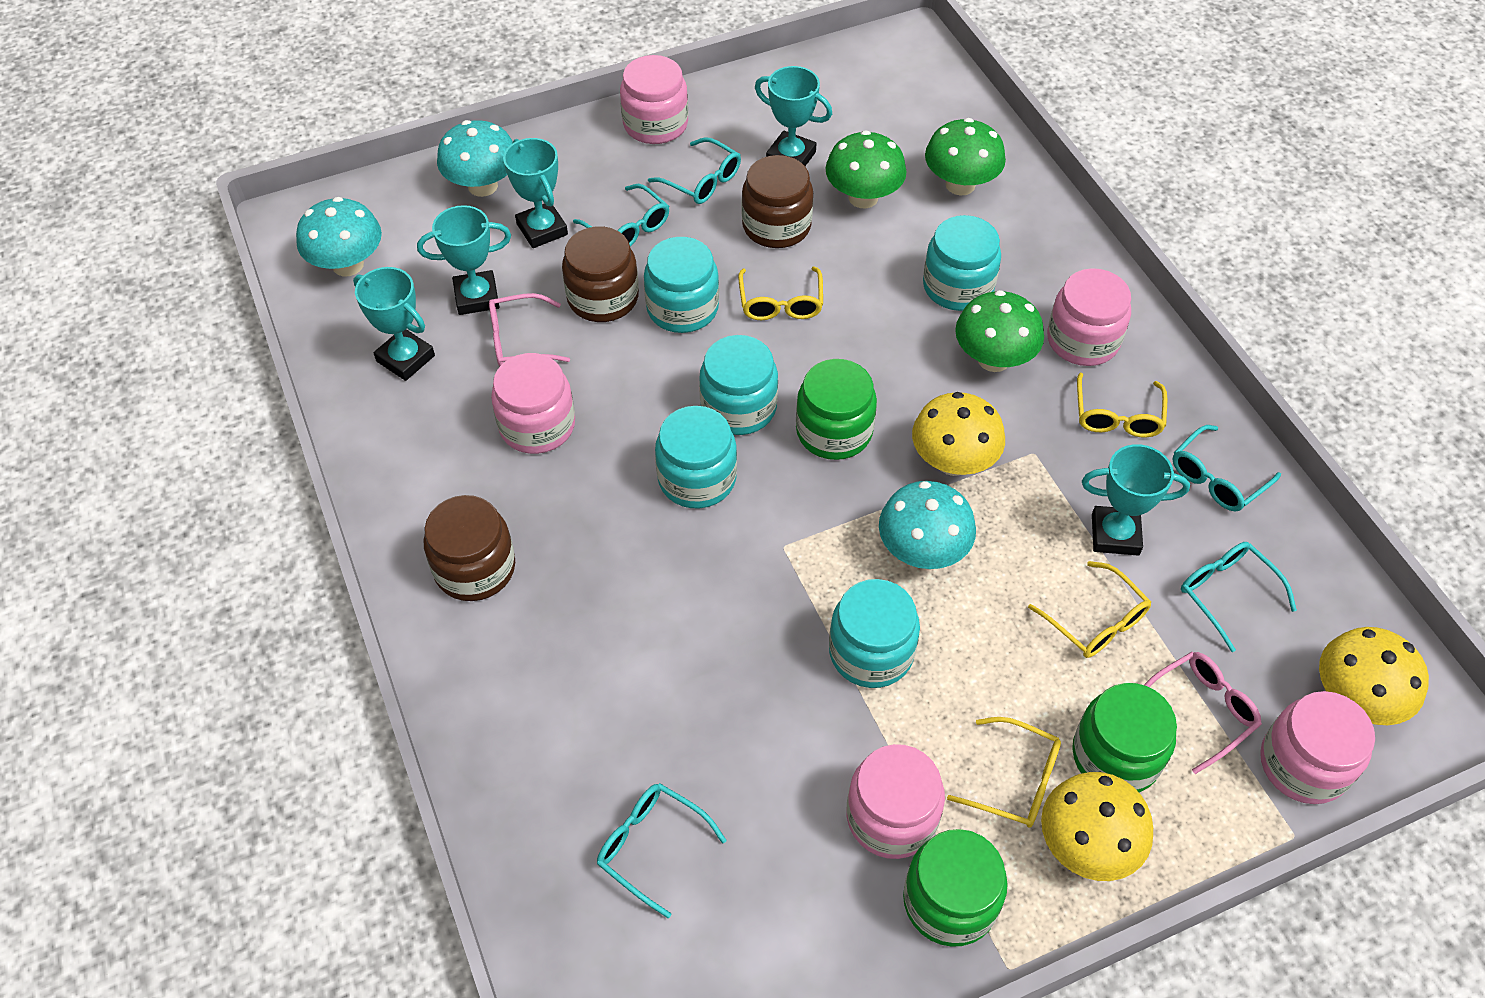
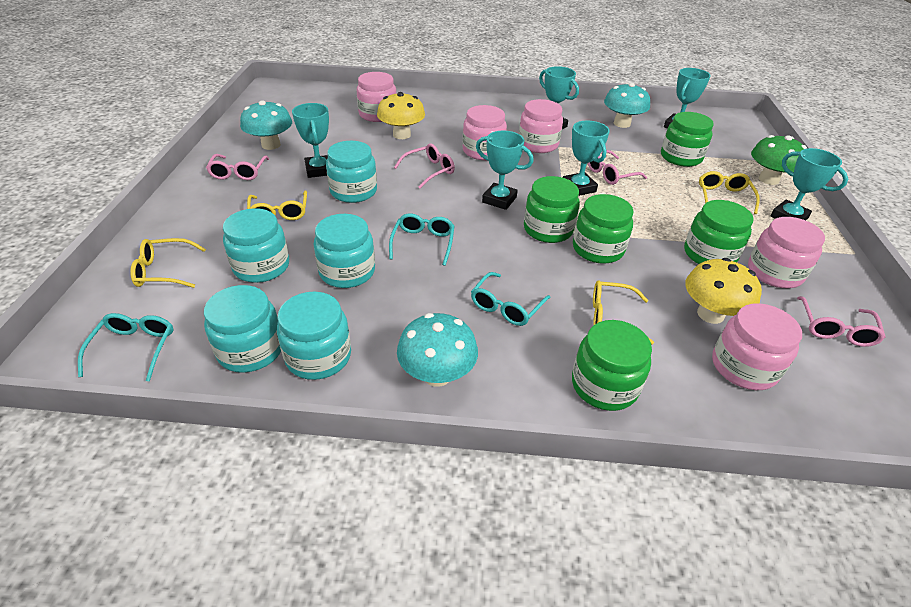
brown jar: [424,495,515,601] [562,226,639,322] [742,155,813,248] = 3 -> none = 0
green jar: [796,359,877,460] [903,829,1008,947] [1072,683,1177,792] = 3 -> [524,176,580,243] [572,320,652,411] [573,194,634,264] [661,112,714,167] [684,200,754,264] = 5
green mushroom: [825,130,907,209] [925,118,1006,195] [955,290,1044,372] = 3 -> [751,135,807,185] = 1
pink glasses: [489,293,570,366] [1144,652,1262,774] = 2 -> [206,154,269,180] [394,144,455,188] [588,150,647,185] [797,296,886,347] = 4
turquoise glasses: [573,184,669,247] [597,783,727,918] [648,137,741,204] [1173,425,1281,512] [1181,542,1297,652] = 5 -> [78,313,173,382] [389,213,454,266] [471,272,551,326] = 3
turquoise trophy: [353,267,435,381] [417,205,511,315] [503,138,568,248] [755,66,832,166] [1082,444,1190,556] = 5 -> [292,103,329,178] [476,131,534,210] [539,66,579,129] [563,121,610,196] [664,68,711,129] [770,148,848,220] = 6
yellow mushroom: [912,392,1005,476] [1041,772,1153,881] [1319,627,1429,725] = 3 -> [377,92,425,139] [685,258,762,324] = 2

